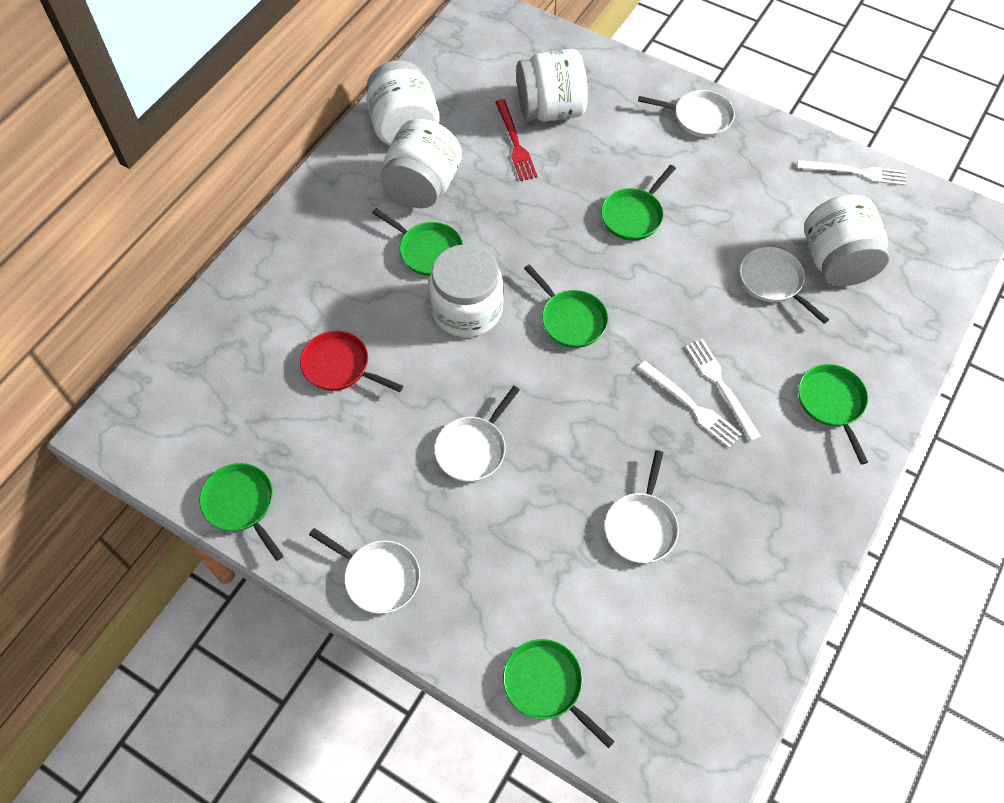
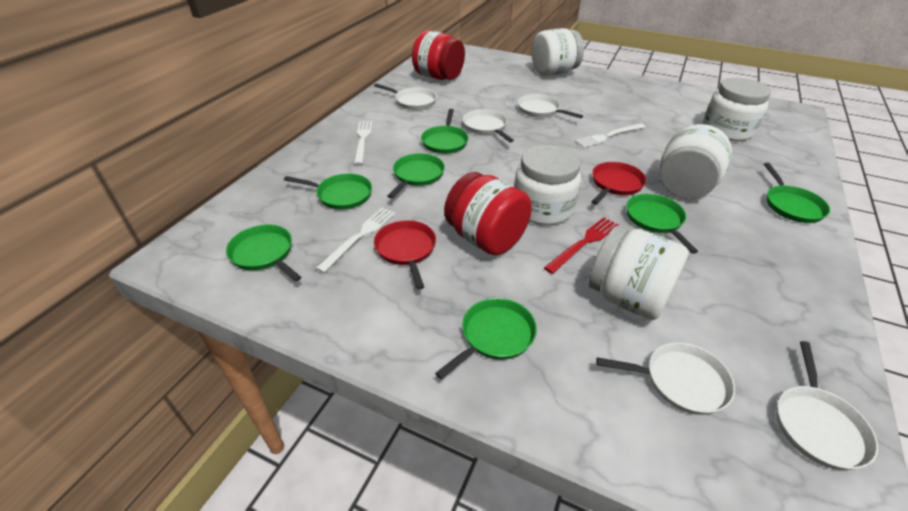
green pan: [199,463,284,561] [372,208,463,276] [503,639,615,748] [524,264,608,348] [601,165,676,241] [798,364,868,464] = 6 -> [226,225,301,282] [284,173,372,210] [387,153,445,198] [421,109,468,154] [435,298,537,379] [626,194,698,254] [764,163,830,223] = 7
red jar: none = 0 -> [412,30,465,80] [444,172,532,256] = 2
red pan: [300,331,403,392] = 1 -> [374,220,436,290] [591,162,647,204] = 2

